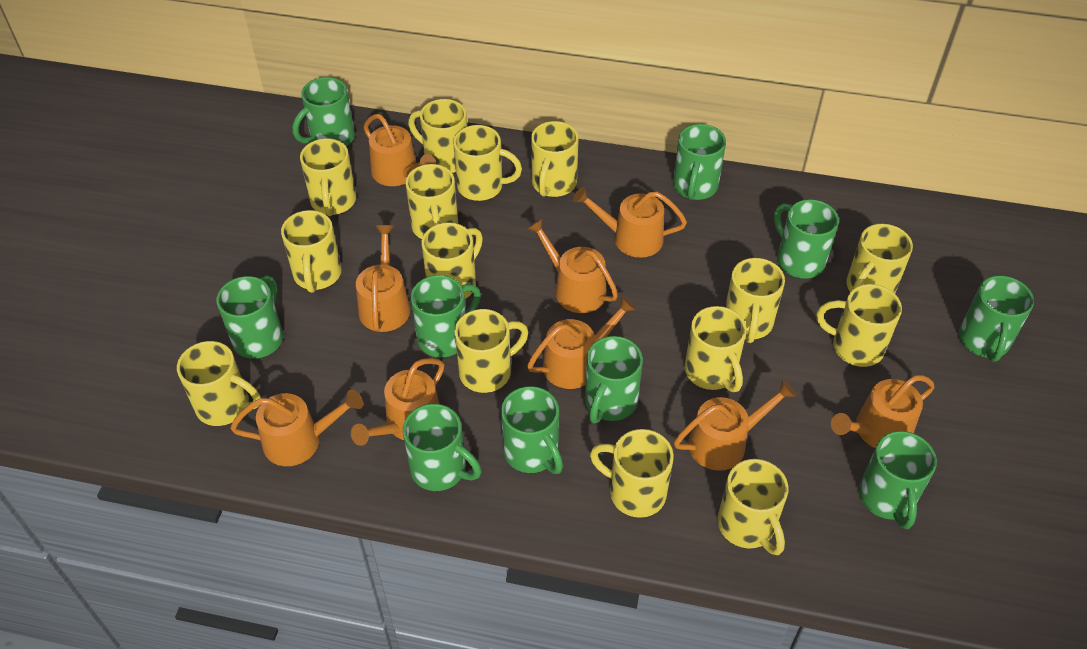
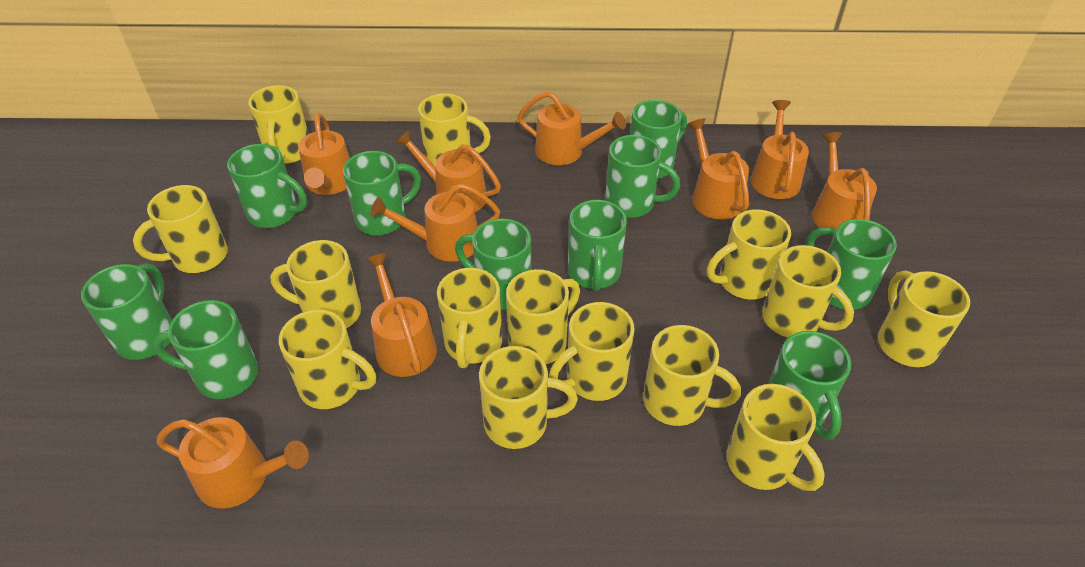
yellow mug: [177,341,261,426] [281,210,342,293] [300,138,356,216] [406,164,458,239] [408,99,467,173] [421,223,483,299] [453,125,522,201] [454,309,528,393] [531,121,579,197] [590,429,674,518] [685,306,747,392] [718,459,788,555] [725,258,785,343] [817,284,902,367] [846,224,913,293] = 15 -> [133,185,228,273] [248,85,309,164] [270,240,361,328] [279,310,376,409] [418,94,491,166] [437,268,502,368] [479,346,578,449] [506,269,580,364] [549,302,635,401] [643,325,741,426] [707,209,791,300] [726,384,825,491] [762,245,854,337] [878,270,970,367] = 14

